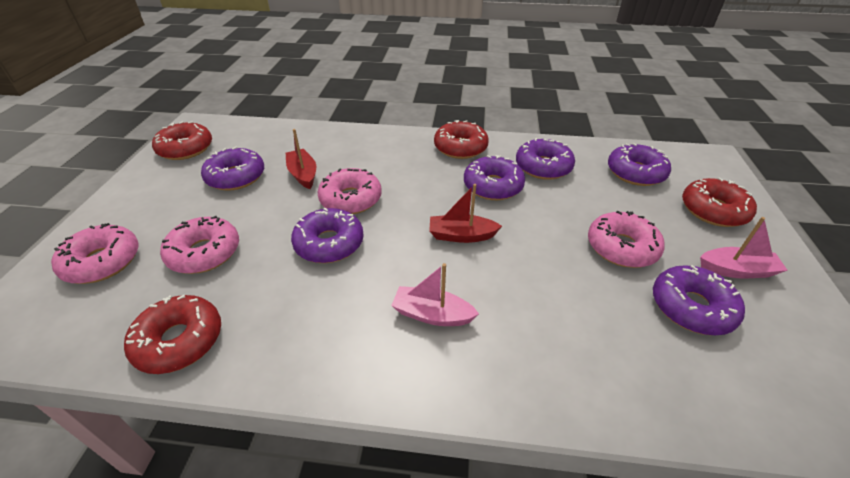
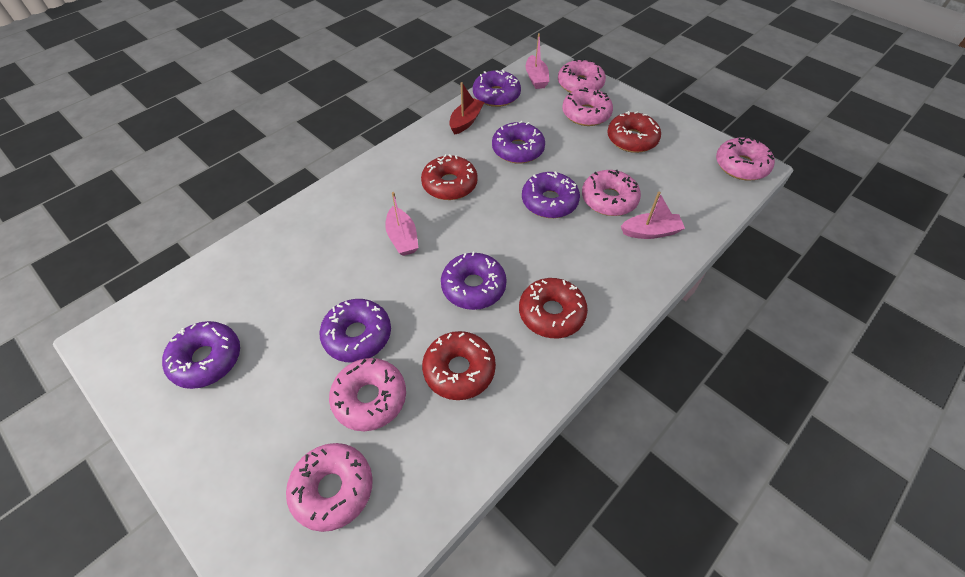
pink boat: [391,263,479,326] [700,217,788,279] = 2 -> [385,192,418,256] [526,33,549,89] [621,191,685,239] = 3
pink donut: [51,223,139,284] [160,216,239,274] [317,168,382,214] [588,211,665,268] = 4 -> [286,443,373,532] [329,358,406,431] [558,59,606,93] [562,87,613,126] [582,170,641,216] [716,136,775,180] = 6
red boat: [286,129,316,189] [429,184,502,243] = 2 -> [449,82,484,135] = 1

